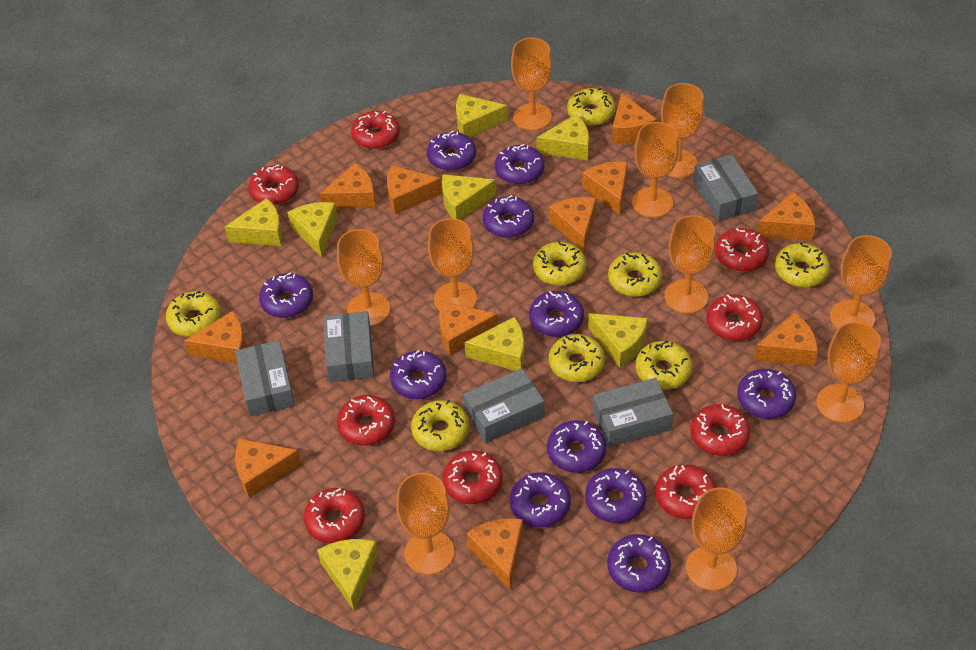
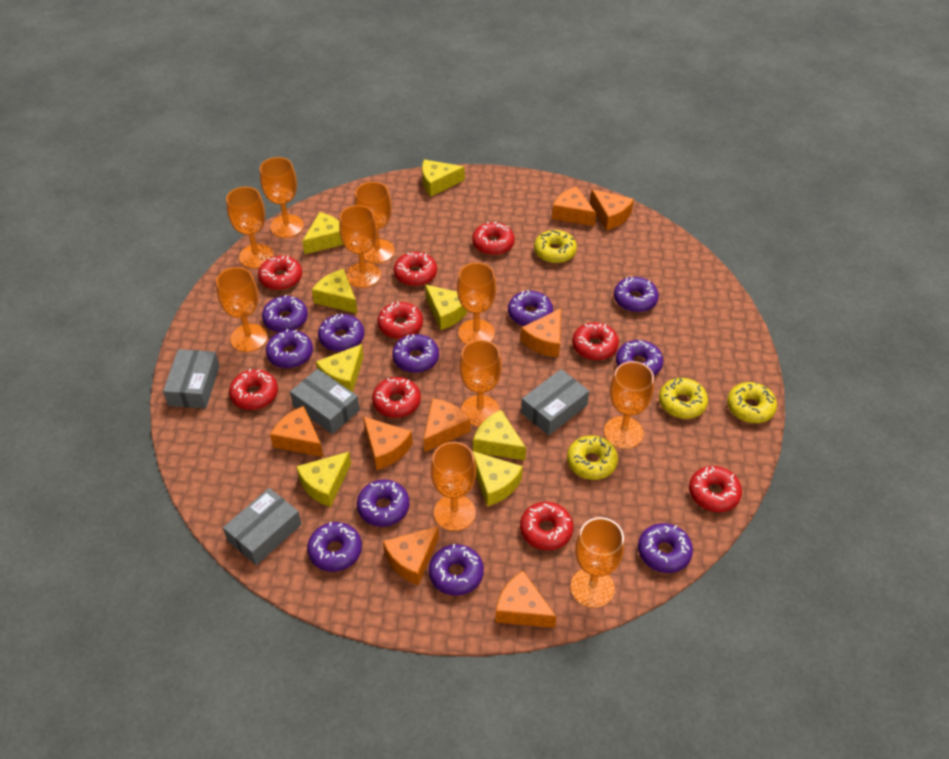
grey box: [235,340,295,416] [323,311,374,382] [463,368,544,443] [593,378,673,447] [693,154,758,221] = 5 -> [163,349,220,409] [223,488,302,565] [290,369,360,434] [521,369,589,435] = 4
orange cheese: [184,311,247,363] [235,438,301,498] [320,163,376,209] [387,166,442,214] [439,301,498,356] [466,518,523,590] [549,197,596,252] [582,162,628,215] [612,93,657,144] [754,312,818,366] [757,192,815,241] = 11 -> [270,406,323,457] [363,416,413,470] [383,526,439,586] [424,398,470,452] [495,571,557,628] [521,308,561,357] [552,186,596,226] [590,189,634,230] = 8
yellow donut: [166,291,221,337] [411,400,469,451] [533,241,586,286] [549,334,605,382] [567,88,616,126] [608,252,662,297] [635,341,692,390] [775,242,830,287] = 8 -> [534,230,577,263] [567,435,618,480] [659,378,708,419] [727,382,777,423] = 4

